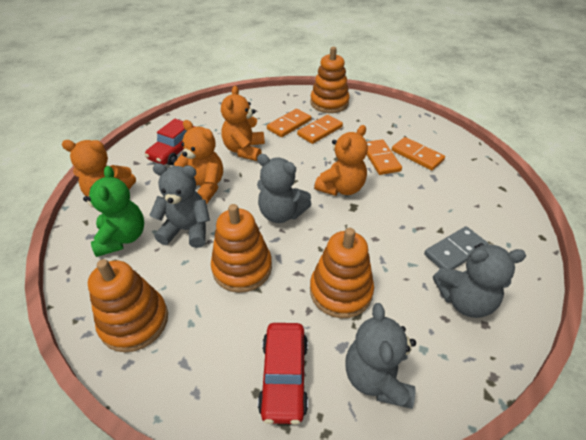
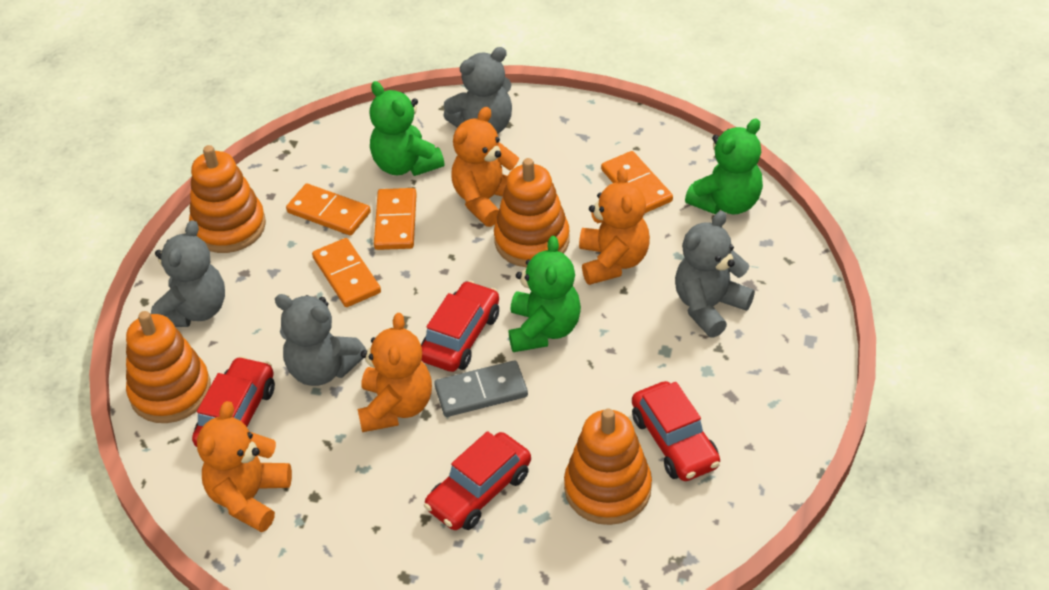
green teddy bear: [83,166,144,257] = 1 -> [369,81,444,176] [509,236,581,352] [685,118,763,214] = 3
red car: [145,119,195,165] [258,323,308,425] = 2 -> [192,356,275,447] [421,280,499,372] [424,431,531,530] [632,381,720,481] = 4

